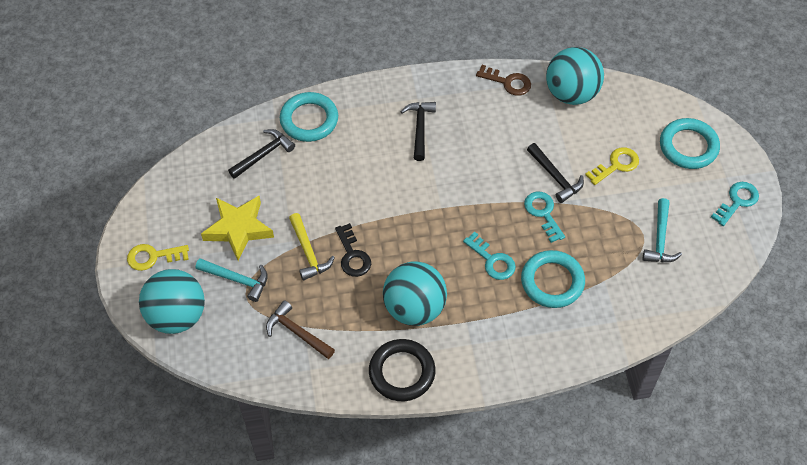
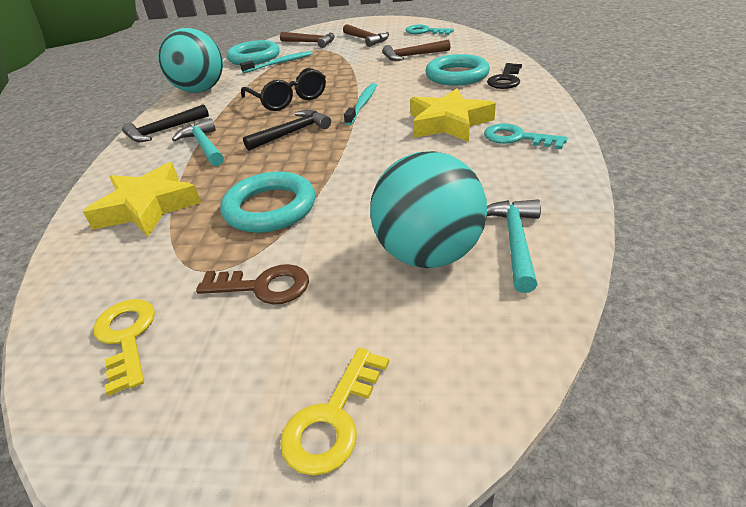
black glasses: none = 0 -> [241,68,326,111] = 1
black hammer: [228,129,295,179] [401,102,436,161] [527,143,584,203] = 3 -> [122,104,209,142] [243,110,331,151] = 2
black ring: [369,339,435,401] = 1 -> none = 0
brown hammer: [266,300,335,359] = 1 -> [280,32,335,48] [343,24,389,47] [382,40,451,61] = 3
turquoise ball: [139,269,205,334] [383,262,447,326] [546,47,604,105] = 3 -> [158,28,223,93] [370,151,487,268] = 2
turquoise key: [463,232,516,280] [524,192,565,243] [711,182,759,226] = 3 -> [406,25,454,35] [484,123,567,149] = 2
turquoise toothbrush: none = 0 -> [240,51,313,73] [344,83,377,125] = 2
yellow hammer: [289,213,335,281] = 1 -> none = 0
yellow star: [201,196,274,261] = 1 -> [83,162,201,237] [410,88,496,142] = 2

